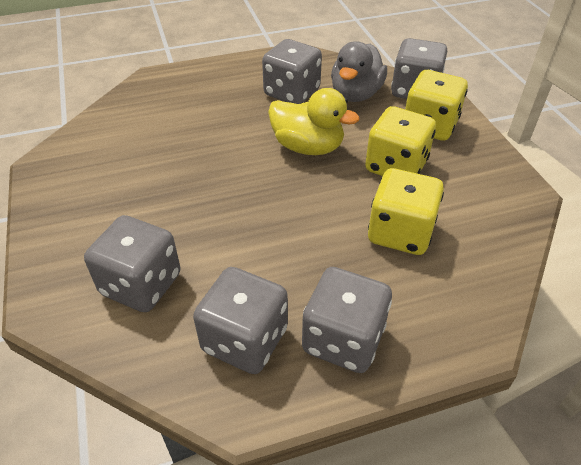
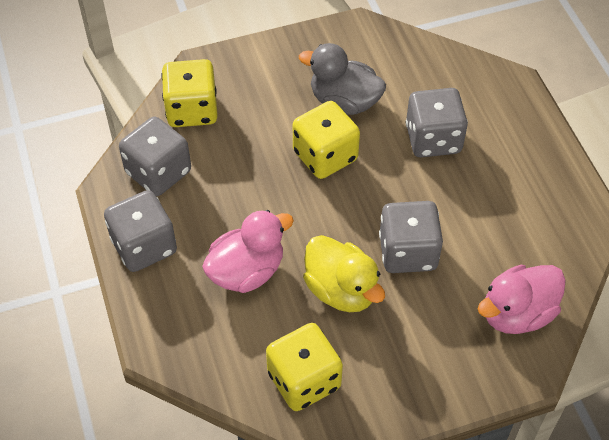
grey dice: [84,215,181,312] [193,267,288,374] [262,39,322,104] [302,267,392,373] [391,38,447,99] = 5 -> [104,190,177,272] [119,117,191,196] [379,201,443,273] [406,88,468,158] = 4
pink duck: none = 0 -> [202,210,294,293] [478,265,566,334] = 2

